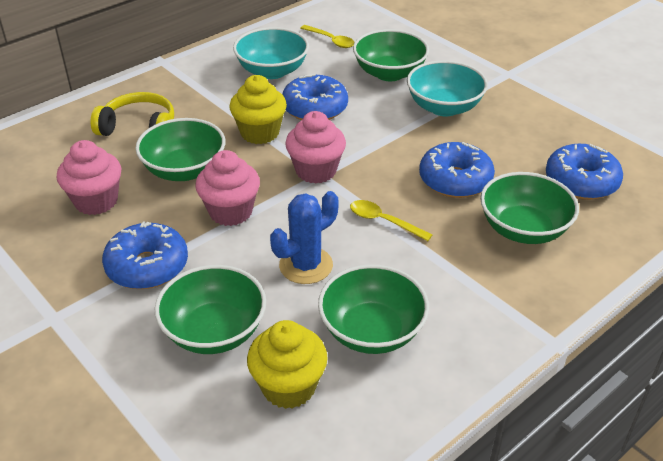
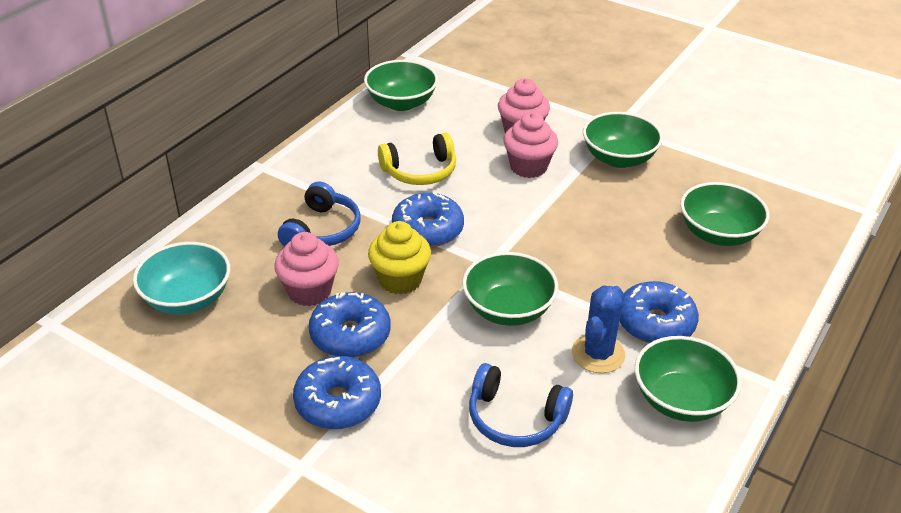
blue headphones: none = 0 -> [278,181,360,246] [469,363,573,447] = 2
turquoise bowl: [233,27,309,79] [407,60,488,116] = 2 -> [133,242,230,314] = 1
yellow cupcake: [229,75,287,144] [247,320,328,409] = 2 -> [368,221,431,295] = 1
yellow spoon: [301,25,354,48] [350,200,432,241] = 2 -> none = 0

